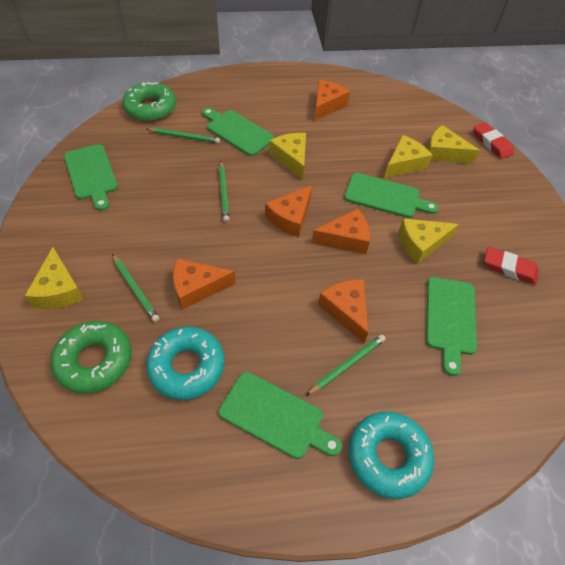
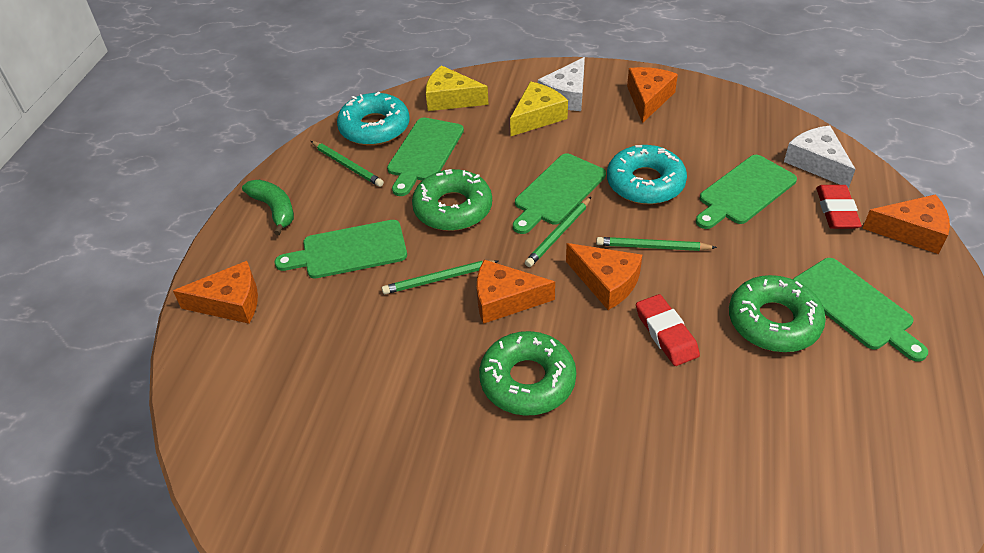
green banana: none = 0 -> [242,180,294,235] = 1
green donut: [51,321,132,394] [122,82,176,121] = 2 -> [412,169,492,231] [479,331,576,416] [729,275,826,352] = 3
white cheese: none = 0 -> [538,57,585,111] [784,126,856,188] = 2
yellow cheese: [25,247,84,309] [269,133,306,180] [384,135,433,178] [399,218,459,264] [428,125,480,164] = 5 -> [426,65,489,111] [510,82,568,136] = 2

